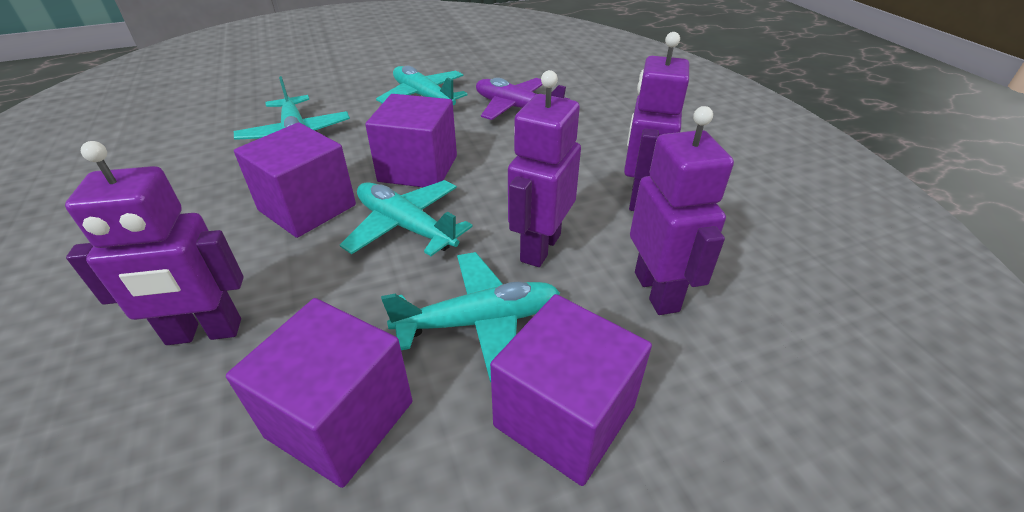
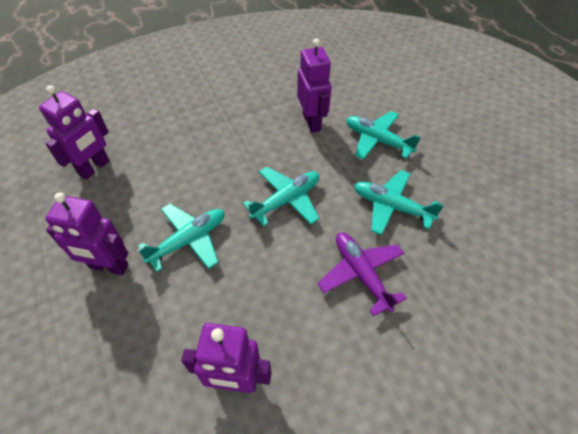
purple cube: [226,298,412,488] [234,122,356,238] [365,94,457,187] [490,294,652,486] = 4 -> none = 0

